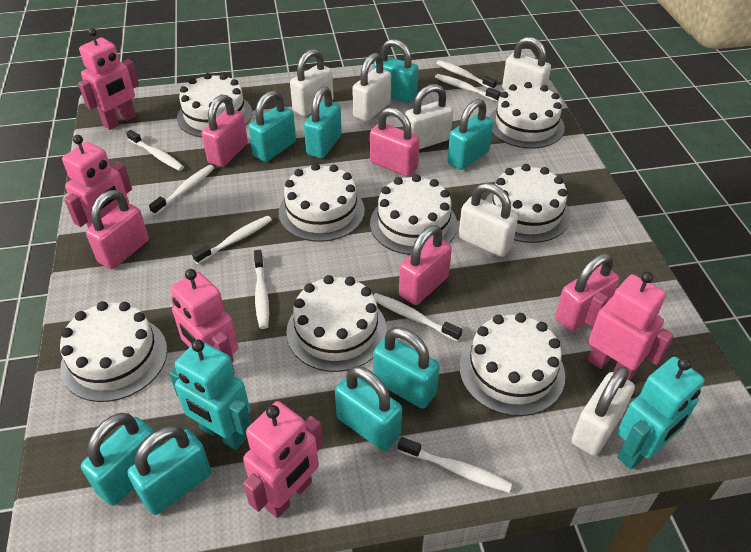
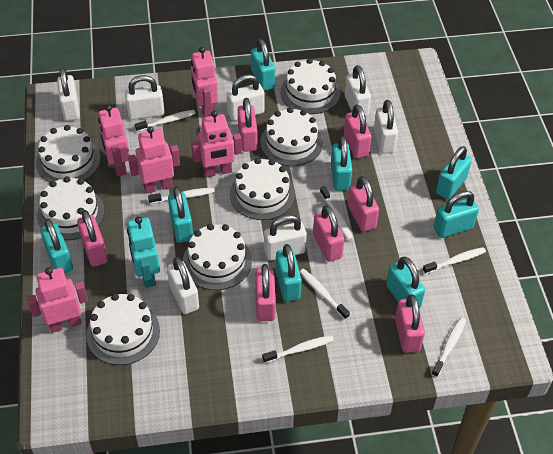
pink padlock: [86,190,149,269] [202,94,248,167] [370,107,420,177] [399,225,452,305] [555,253,619,332] = 5 -> [77,210,108,267] [238,98,258,152] [255,264,276,321] [313,205,344,262] [344,104,372,158] [347,176,379,232] [395,295,425,353] = 7
turquoise robot: [169,339,251,450] [617,357,705,470] = 2 -> [127,217,160,288] = 1
white cake: [60,301,167,402] [177,73,252,137] [279,163,365,242] [286,275,387,372] [370,174,458,255] [459,313,565,416] [485,164,570,243] [489,82,565,149] = 8 -> [36,125,101,183] [37,176,105,240] [86,294,160,365] [183,224,252,290] [230,158,295,220] [260,107,323,166] [281,58,340,114] = 7
white padlock: [290,49,334,116] [352,53,391,121] [405,84,453,149] [458,183,518,257] [502,37,551,90] [571,366,635,456] = 6 -> [57,68,80,121] [125,75,165,120] [167,257,199,314] [227,74,265,121] [264,214,307,261] [344,65,371,117] [374,100,398,154] = 7
white toothbrush: [126,130,184,171] [149,165,214,215] [192,216,272,264] [254,250,269,329] [374,293,462,341] [398,437,512,492] [435,74,501,102] [436,60,497,89] = 8 -> [135,110,196,132] [148,188,215,204] [262,335,334,363] [300,269,350,320] [320,186,353,241] [423,247,486,274] [432,318,466,377] = 7

